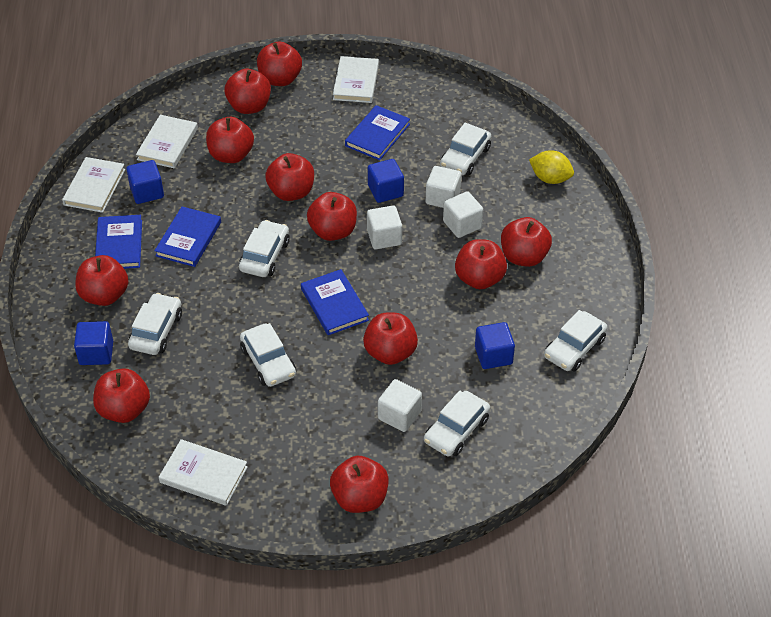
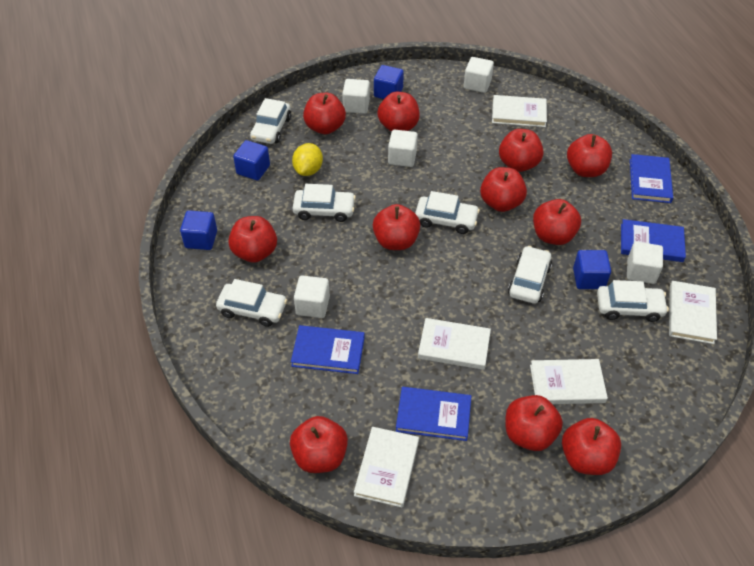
white book: [62,157,125,213] [136,115,198,168] [159,439,248,506] [333,56,379,103] = 4 -> [354,427,419,507] [418,318,491,370] [492,95,547,127] [530,359,608,404] [669,281,717,344] = 5
white cube: [367,206,402,249] [378,379,422,432] [426,166,461,208] [443,191,483,238] = 4 -> [294,275,330,318] [342,79,370,114] [388,130,418,167] [464,57,494,93] [627,242,663,284] = 5

